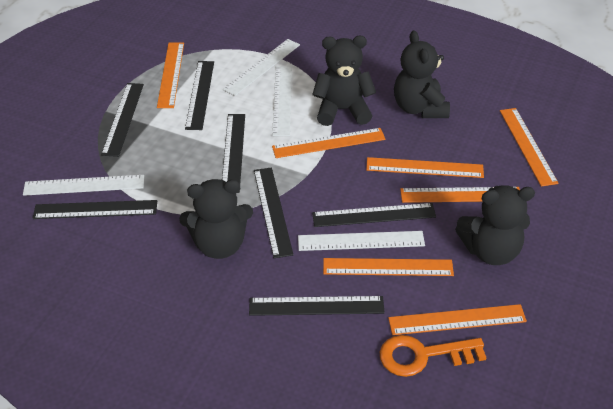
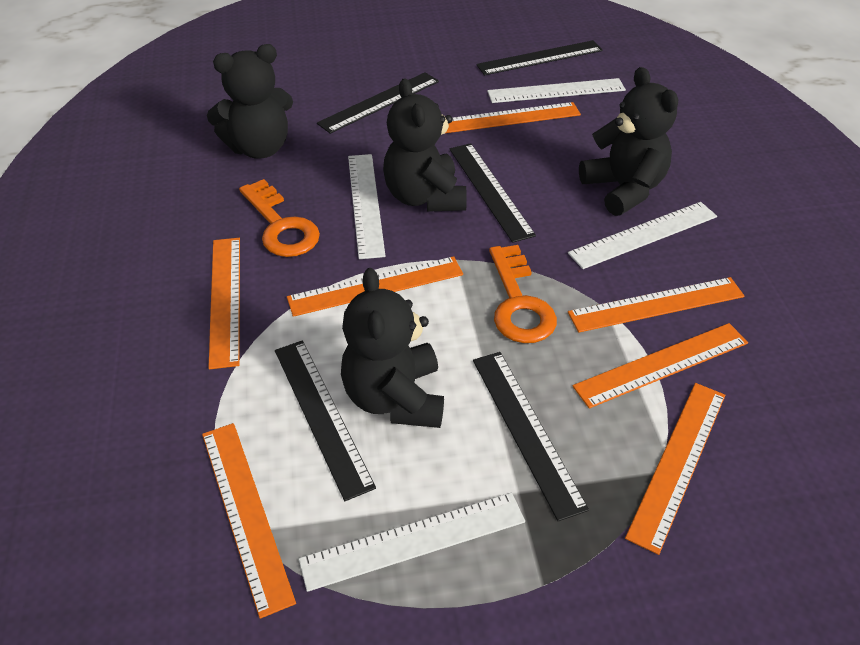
black ruler: [33,200,157,219] [101,83,144,157] [185,61,214,130] [222,114,245,193] [249,296,385,316] [254,167,293,258] [312,203,436,227] = 7 -> [275,340,376,501] [317,72,439,134] [450,143,536,243] [473,352,589,521] [476,40,603,75] = 5
orange key: [380,335,486,377] = 1 -> [239,179,320,257] [489,245,557,343] = 2

